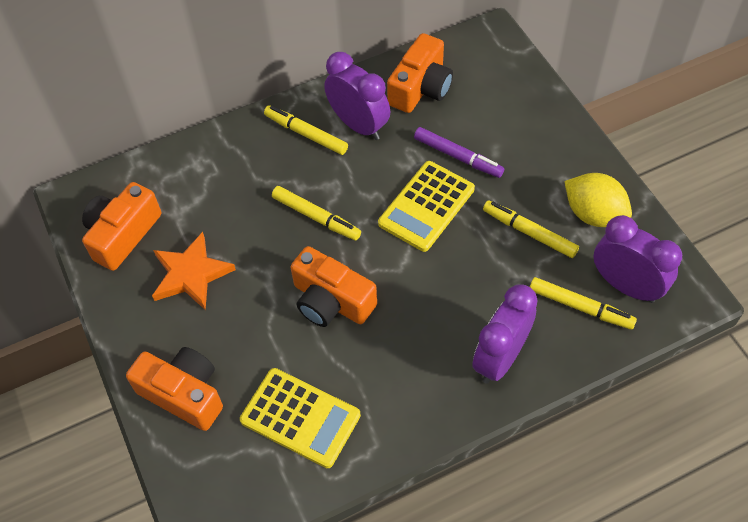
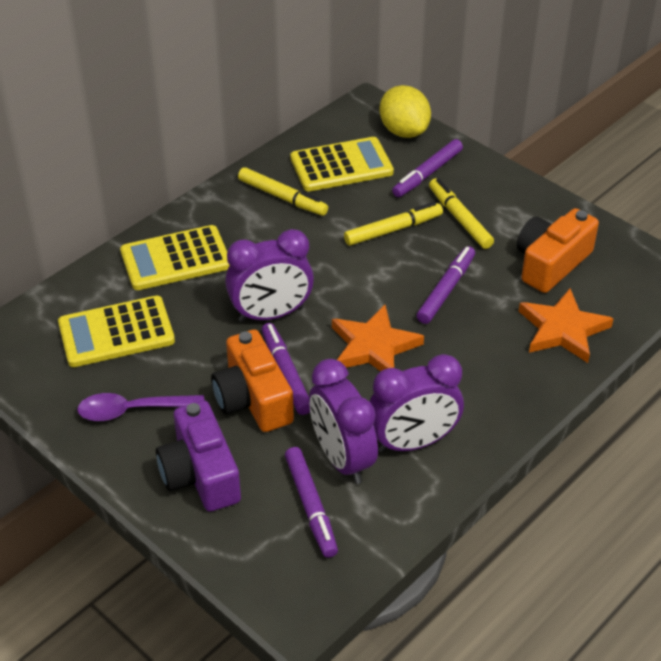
orange camera: [82,182,161,271] [126,347,223,431] [291,246,377,327] [387,33,453,113] = 4 -> [211,329,294,432] [517,208,599,293] = 2
orange star: [152,232,236,310] = 1 -> [332,305,424,371] [519,288,613,363] = 2
purple camera: none = 0 -> [156,400,241,512] = 1
purple marker: [414,127,504,178] = 1 -> [262,323,310,415] [285,447,338,558] [392,139,463,197] [416,246,475,324] = 4
purple spoon: none = 0 -> [77,393,204,421] = 1
yellow calculator: [240,368,361,468] [378,161,475,252] = 2 -> [58,296,175,367] [120,225,230,290] [290,137,394,192] = 3
yellow marker: [264,105,348,155] [272,186,361,240] [483,200,579,258] [530,277,637,330] = 4 -> [238,167,328,216] [344,202,443,246] [429,178,494,249] = 3

